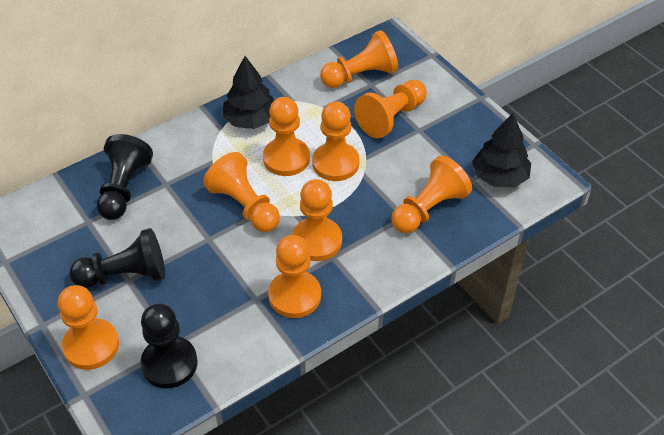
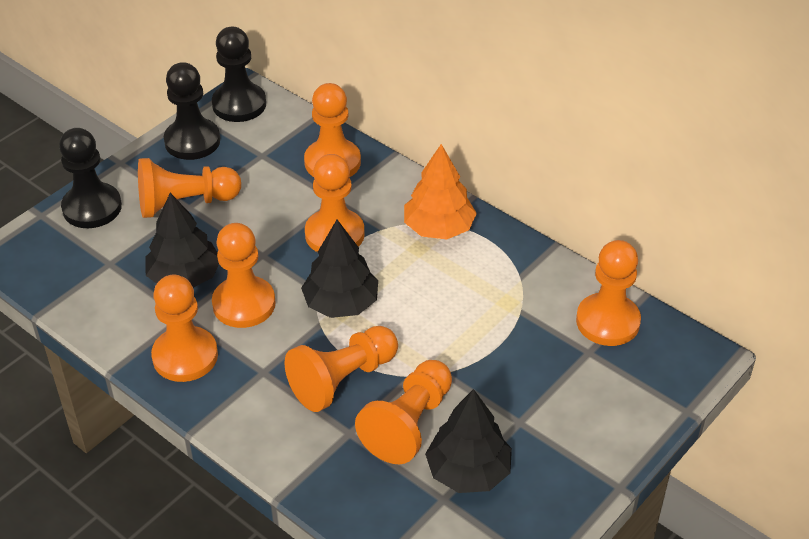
black tree: [223,56,274,129] [472,113,531,188] = 2 -> [145,193,219,288] [301,220,378,318] [425,389,512,493] = 3
orange pawn: [58,285,119,370] [203,152,280,232] [263,97,310,176] [268,235,321,318] [292,179,342,261] [312,101,359,181] [320,30,398,88] [354,80,427,138] [391,156,472,233] = 9 -> [138,158,241,218] [151,275,218,382] [212,223,276,328] [284,326,398,412] [304,83,361,177] [305,154,365,252] [355,360,452,464] [576,240,641,346] = 8
orange tree: none = 0 -> [404,144,477,239] = 1

